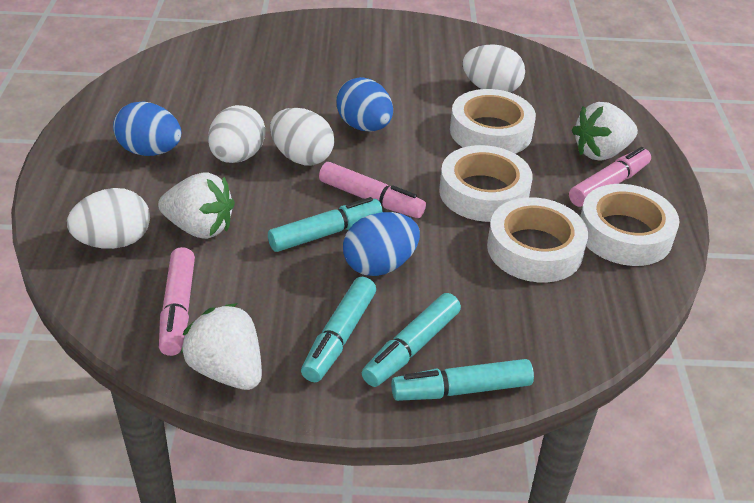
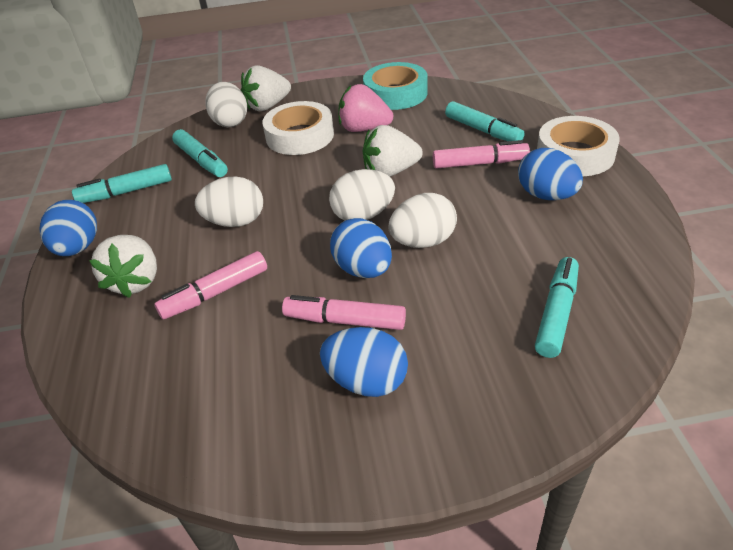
blue egg: [113,101,181,156] [336,77,393,132] [343,212,420,276] = 3 -> [39,200,97,256] [320,327,408,397] [330,218,392,278] [518,148,583,200] = 4
pink strawberry: none = 0 -> [338,84,393,132] = 1
turquoise tape: none = 0 -> [363,62,428,110] = 1
white tape: [439,145,533,222] [450,89,536,154] [487,197,588,283] [580,184,679,266] = 4 -> [262,101,334,155] [537,116,620,176] = 2

